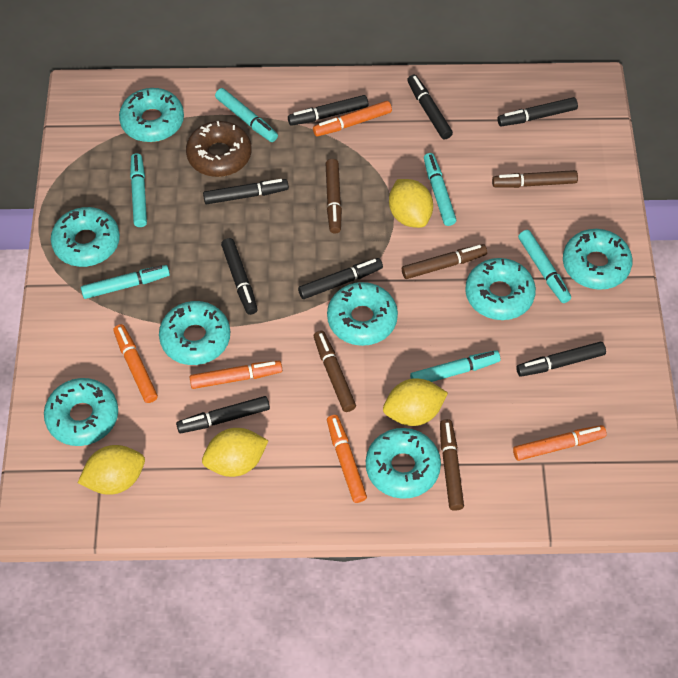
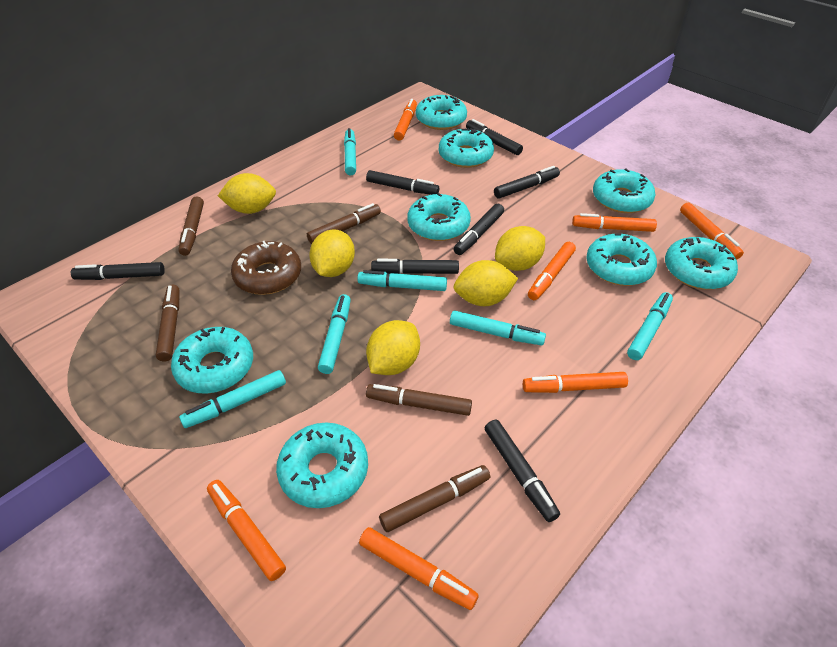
black marker: [176,396,270,433] [203,179,289,204] [221,238,258,315] [288,95,368,126] [298,258,383,299] [407,75,453,139] [497,97,578,126] [516,342,606,377] = 8 -> [71,262,165,280] [366,170,439,195] [371,259,459,274] [454,204,504,255] [466,119,523,155] [485,420,560,522] [494,166,560,198] = 7
orange marker: [113,324,158,403] [189,361,282,389] [313,101,392,137] [327,415,367,503] [513,425,607,461] = 5 -> [207,480,286,581] [359,527,479,610] [394,99,417,141] [523,372,628,393] [528,242,576,300] [572,213,657,232] [680,203,744,260] = 7
yellow lemon: [78,445,145,495] [202,428,269,477] [383,378,448,426] [389,179,433,228] = 4 -> [218,173,276,214] [309,230,355,277] [366,320,420,375] [454,260,518,306] [495,226,545,271] = 5

